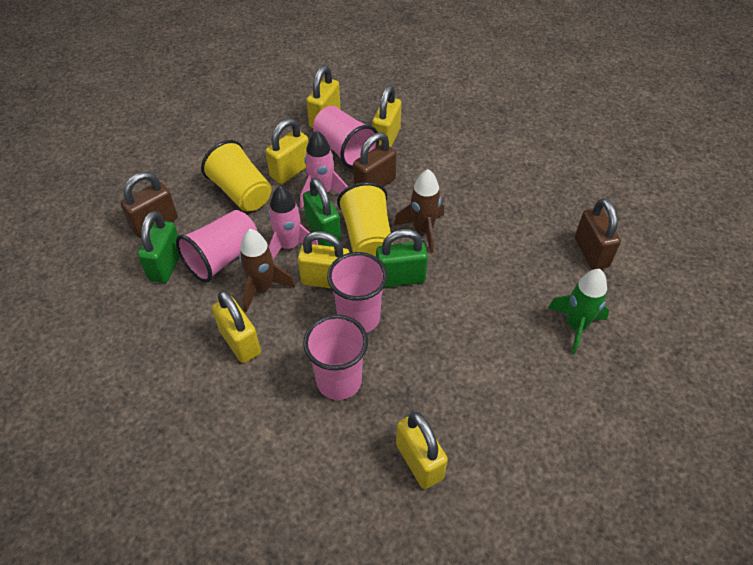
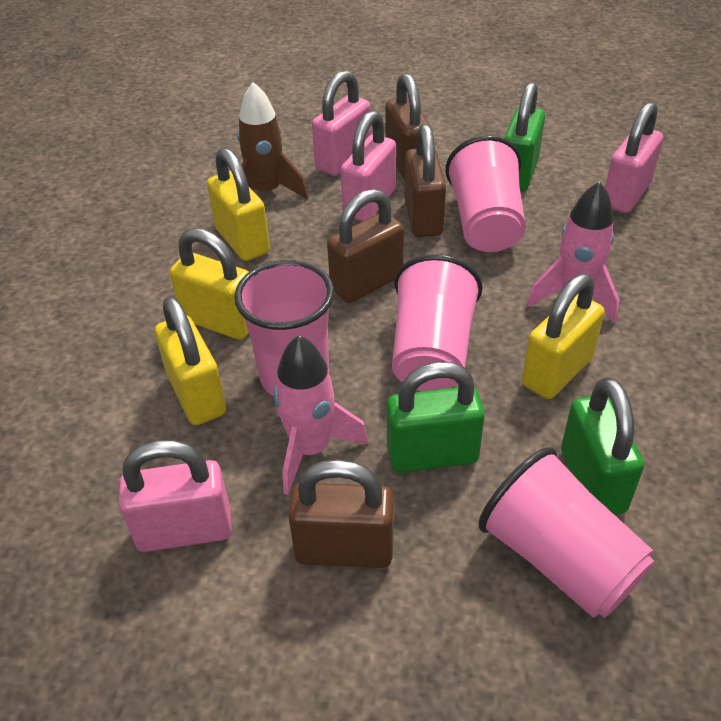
brown padlock: [121,172,178,238] [353,132,396,187] [575,198,621,270] = 3 -> [288,459,394,568] [327,189,404,303] [385,73,431,180] [404,124,446,237] = 4
brown rocket: [239,229,295,312] [394,169,444,253] = 2 -> [237,82,308,199] = 1
green rocket: [548,269,609,354] = 1 -> none = 0
pink padlock: none = 0 -> [119,440,232,552] [312,70,371,176] [341,111,396,222] [605,102,663,213] = 4
yellow cup: [201,140,272,212] [337,182,393,257] = 2 -> none = 0
yellow padlock: [212,290,261,363] [266,118,309,184] [298,231,350,288] [307,65,340,128] [372,85,402,147] [396,411,448,489] = 6 -> [155,296,226,425] [170,228,249,340] [207,148,270,261] [522,274,605,399] = 4

